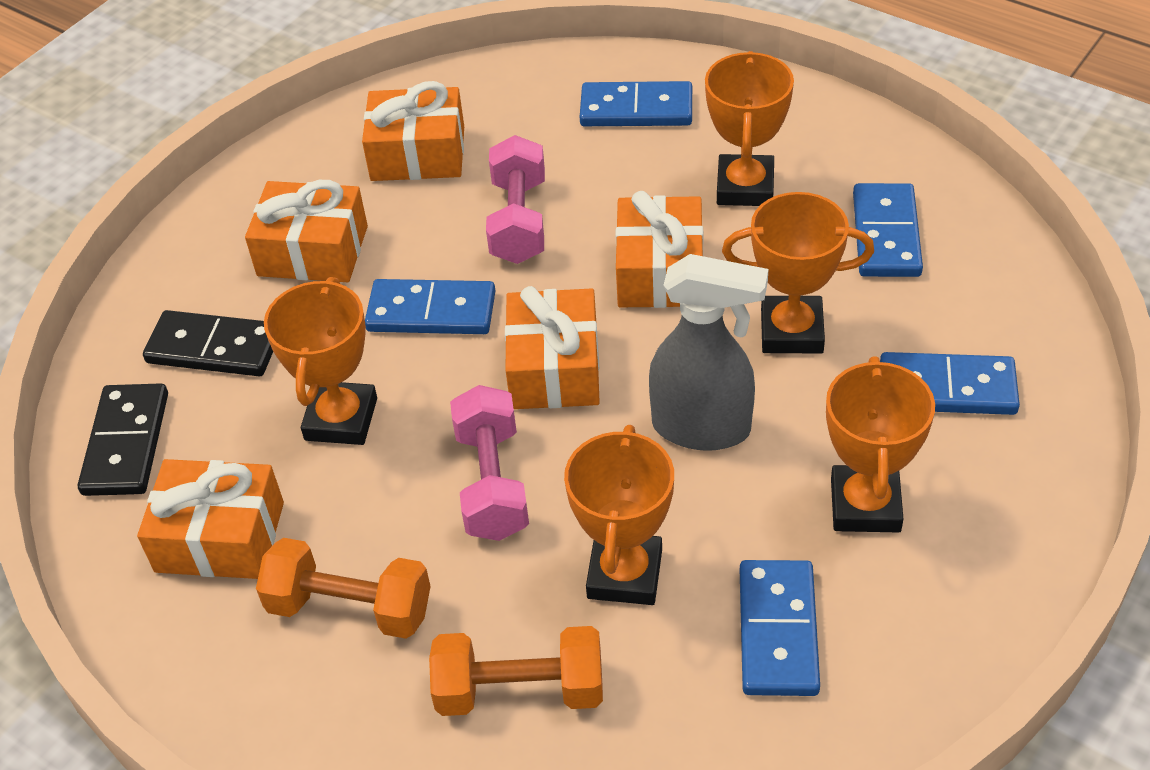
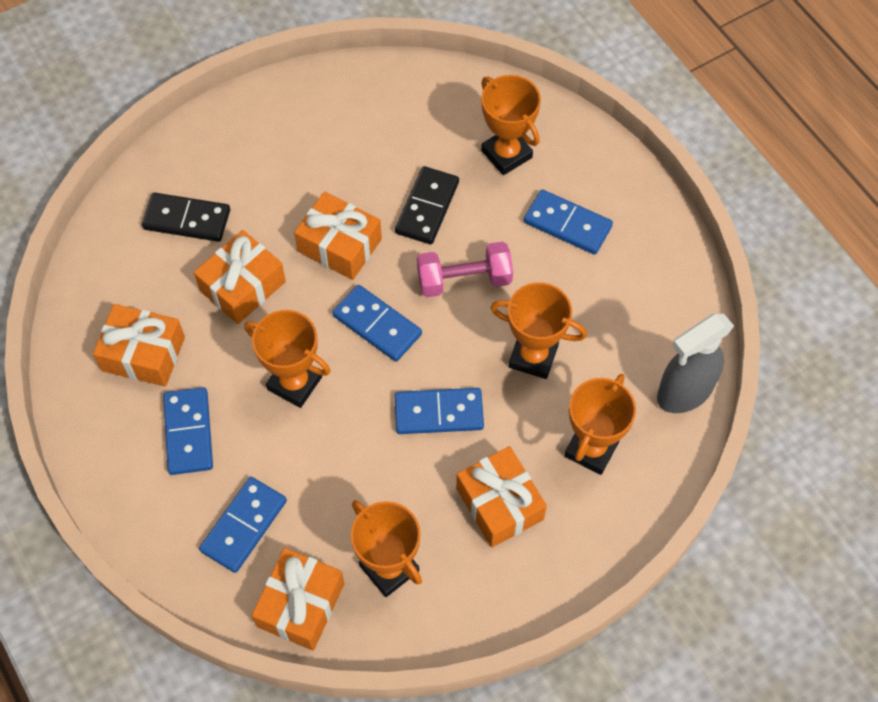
orange dumbbell: [256,538,431,639] [429,626,603,716] = 2 -> none = 0
pink dumbbell: [450,385,529,541] [486,135,545,264] = 2 -> [417,241,513,297] = 1

